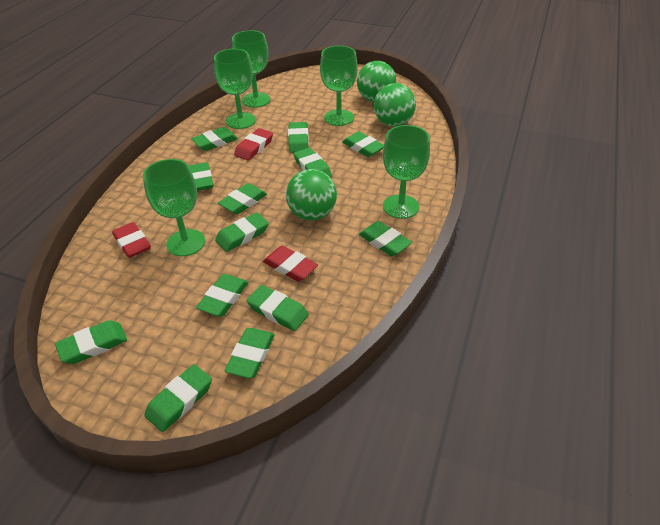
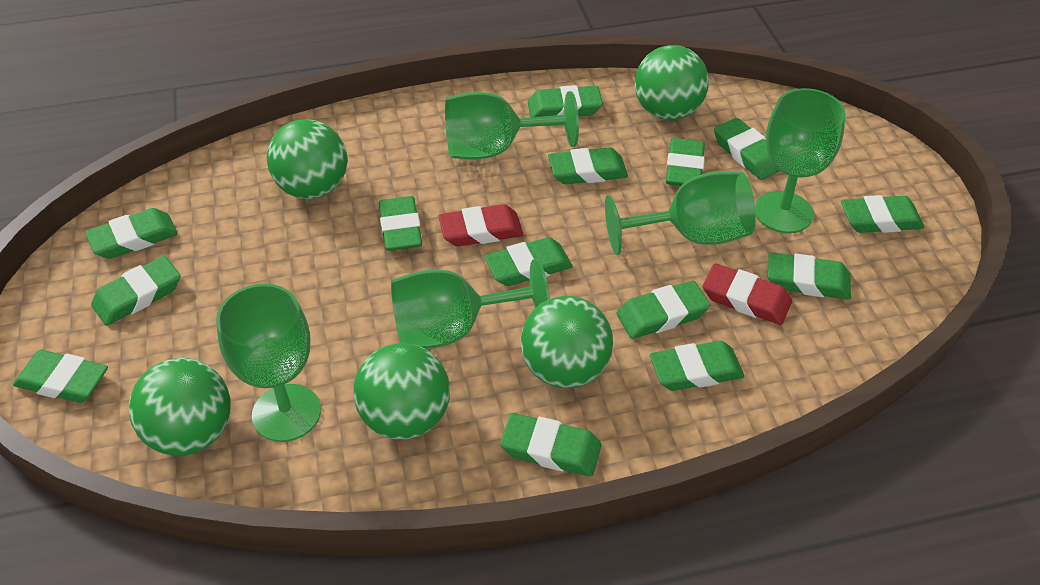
green ball: [286,169,337,221] [357,61,396,102] [374,83,416,127] = 3 -> [129,358,231,456] [267,119,347,199] [353,343,450,440] [521,296,613,388] [635,45,709,120] = 5
green eraser: [55,320,127,364] [144,364,212,432] [189,162,214,191] [191,127,238,151] [196,274,248,317] [215,212,269,252] [218,183,267,214] [225,328,275,378] [246,285,309,331] [288,122,309,153] [294,148,332,177] [342,132,384,157] [359,221,412,256] = 13 -> [13,350,108,403] [85,208,178,259] [91,256,180,326] [379,196,422,251] [484,237,573,286] [500,413,601,476] [528,85,603,118] [548,147,628,184] [617,281,710,339] [650,341,745,391] [666,138,705,186] [714,118,780,180] [768,252,851,299] [841,195,924,233] = 14
red eraser: [112,222,151,258] [234,128,273,160] [263,245,318,282] = 3 -> [438,204,523,246] [703,263,792,325] = 2

